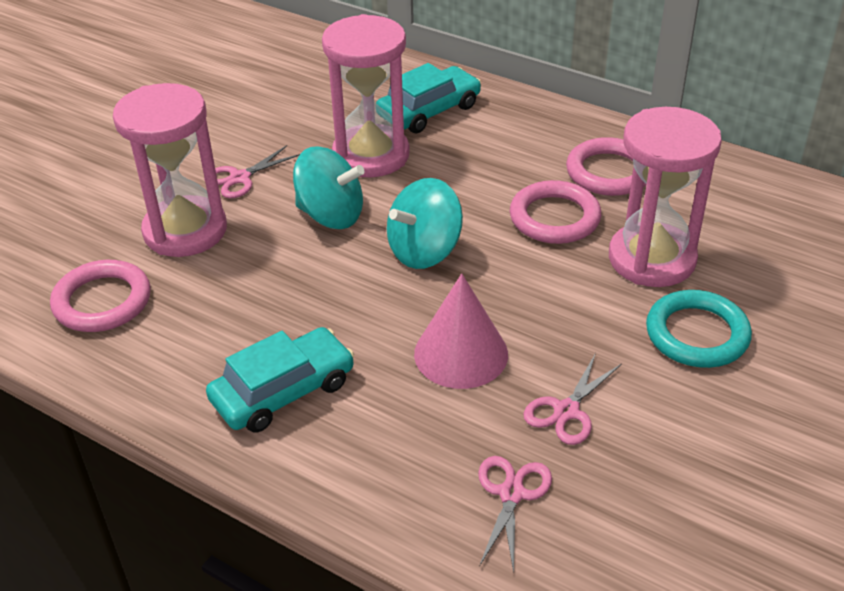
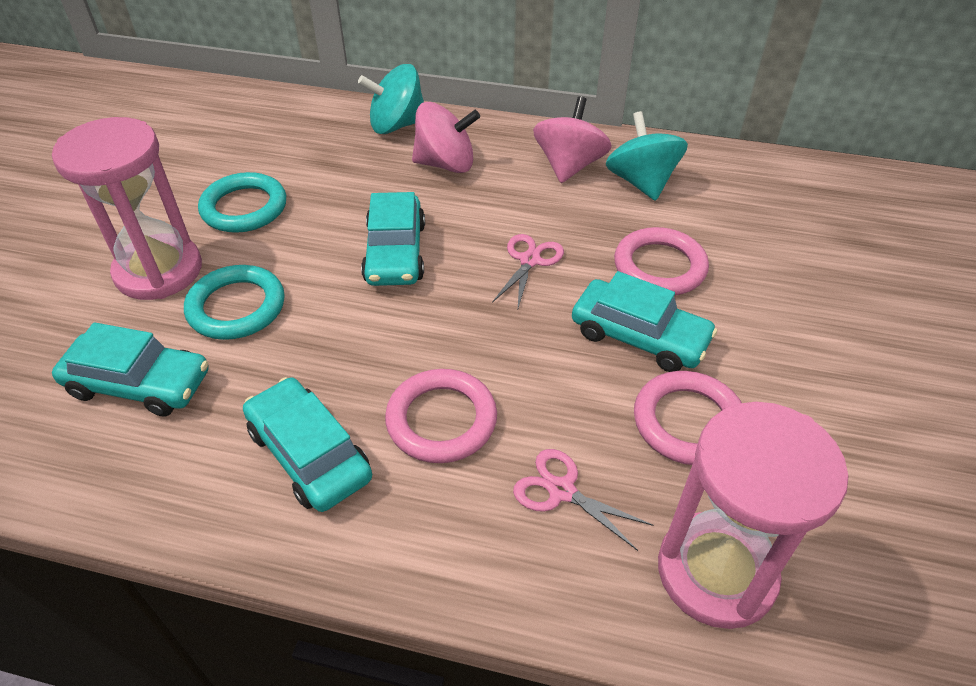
pink cone: [414,273,508,389] = 1 -> none = 0
pink hourglass: [113,83,227,257] [322,14,410,178] [609,107,722,287] = 3 -> [52,117,202,300] [658,402,848,629] = 2
pink scissors: [204,145,300,198] [478,456,552,573] [523,353,622,445] = 3 -> [492,234,564,311] [513,449,653,551] = 2
pink spinning top: none = 0 -> [412,102,480,173] [533,96,612,183] = 2
turquoise car: [206,327,354,433] [376,63,481,133] = 2 -> [52,322,209,417] [243,377,372,512] [361,192,425,286] [572,271,717,372] = 4
turquoise ring: [646,290,752,368] = 1 -> [184,265,285,340] [198,172,286,233] = 2

